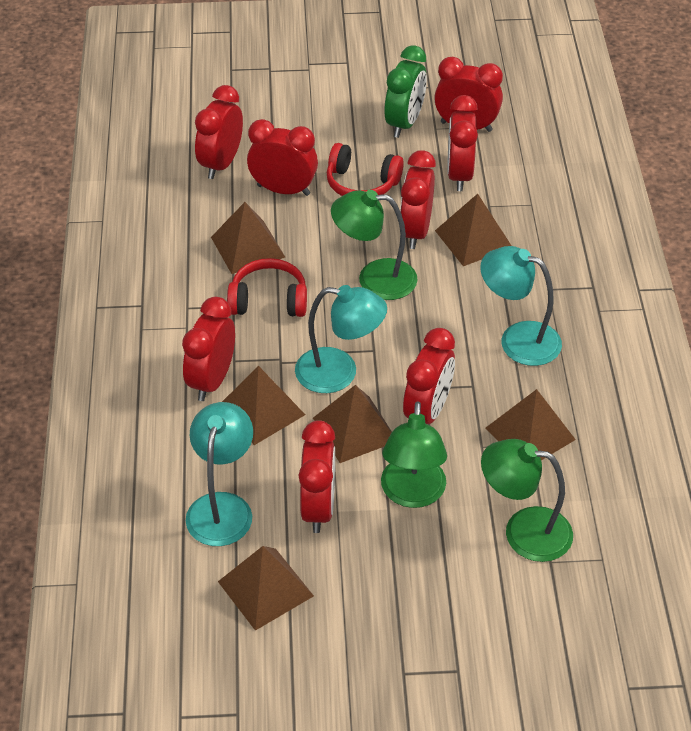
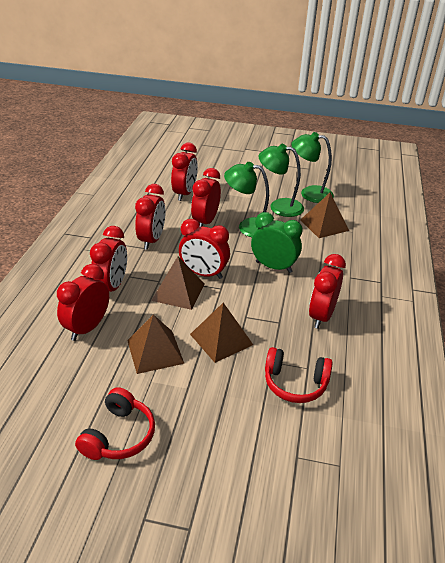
brown pyramid: [211,202,285,274] [218,546,314,631] [222,366,305,445] [313,385,392,463] [435,194,512,266] [486,389,576,460] = 6 -> [127,314,184,374] [151,257,205,310] [190,303,253,363] [301,193,349,238] = 4
red clock: [182,297,235,401] [195,85,243,179] [247,119,318,196] [299,420,335,533] [400,150,436,249] [403,328,455,424] [434,57,503,132] [447,95,478,191] = 8 -> [57,264,109,341] [90,226,127,292] [135,184,165,250] [171,143,198,201] [179,219,230,279] [191,168,221,227] [309,254,346,329] = 7
turquoise lamp: [186,402,253,546] [295,285,387,393] [480,246,562,366] = 3 -> none = 0

